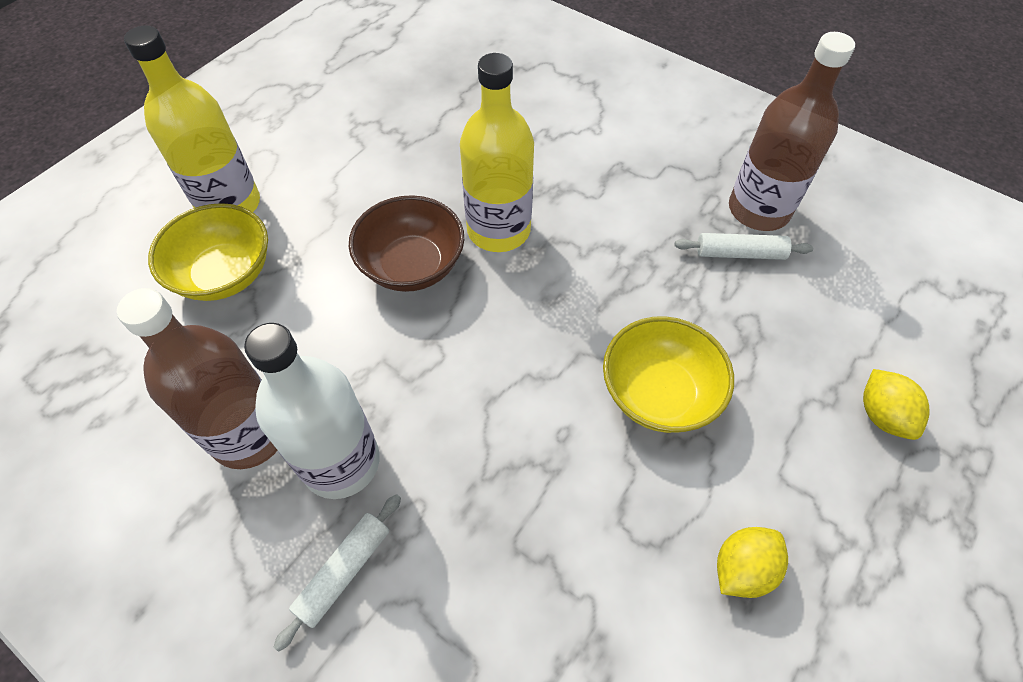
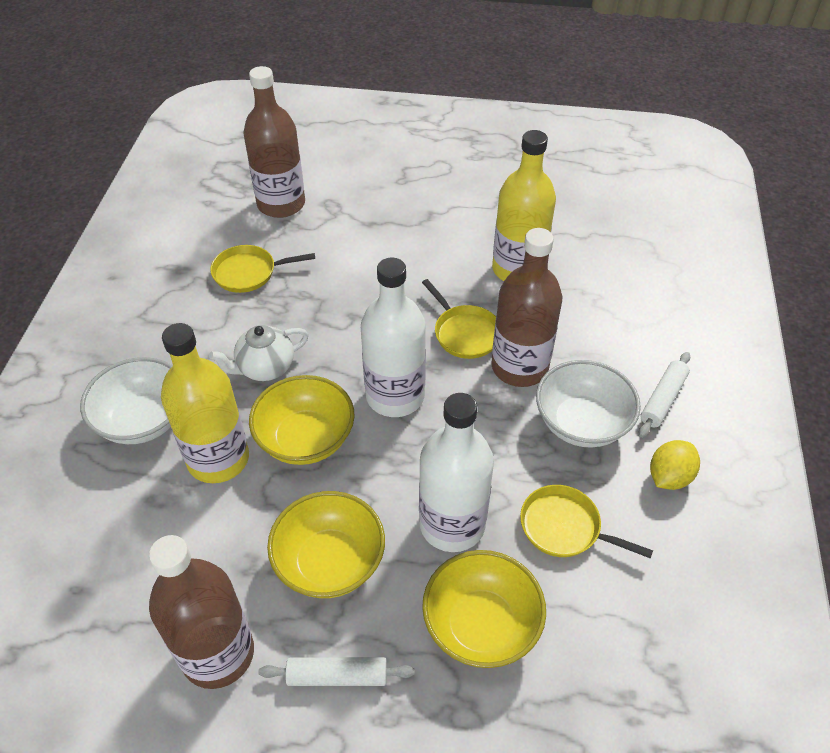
brown bottle: [117,288,278,469] [729,32,855,231] = 2 -> [149,535,254,689] [243,66,305,218] [491,228,562,387] = 3
brown bowl: [349,195,464,292] = 1 -> none = 0
white bottle: [244,323,380,499] = 1 -> [361,258,426,417] [419,393,494,552] = 2
white bowl: none = 0 -> [80,357,172,444] [536,360,641,448] = 2
white teapot: none = 0 -> [209,325,309,381] = 1
yellow bowl: [148,203,268,301] [603,316,734,433] = 2 -> [249,375,355,465] [267,491,385,598] [422,550,546,668] = 3
yellow lemon: [717,527,788,598] [863,369,930,440] = 2 -> [650,440,700,490] = 1
yellow pan: none = 0 -> [210,245,315,293] [422,279,496,359] [520,485,653,558] = 3

